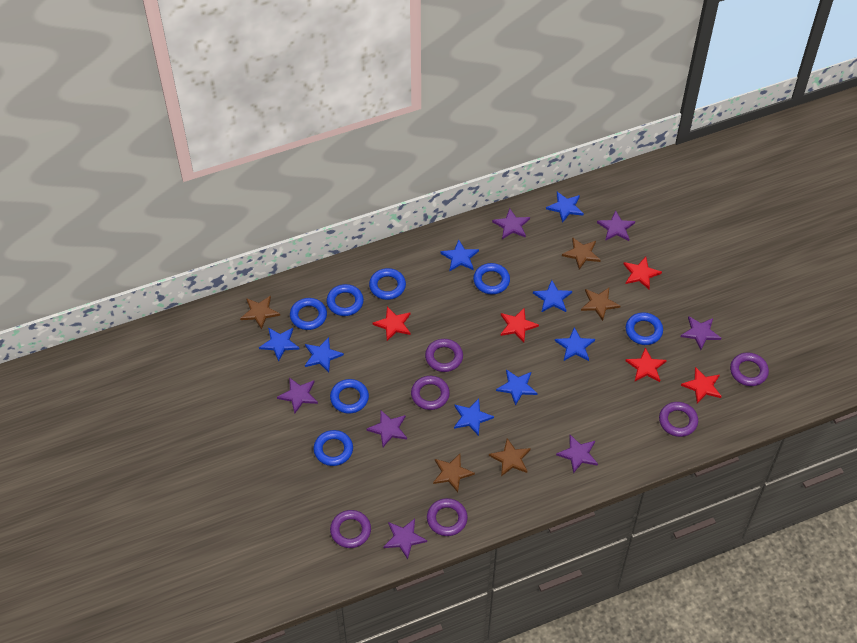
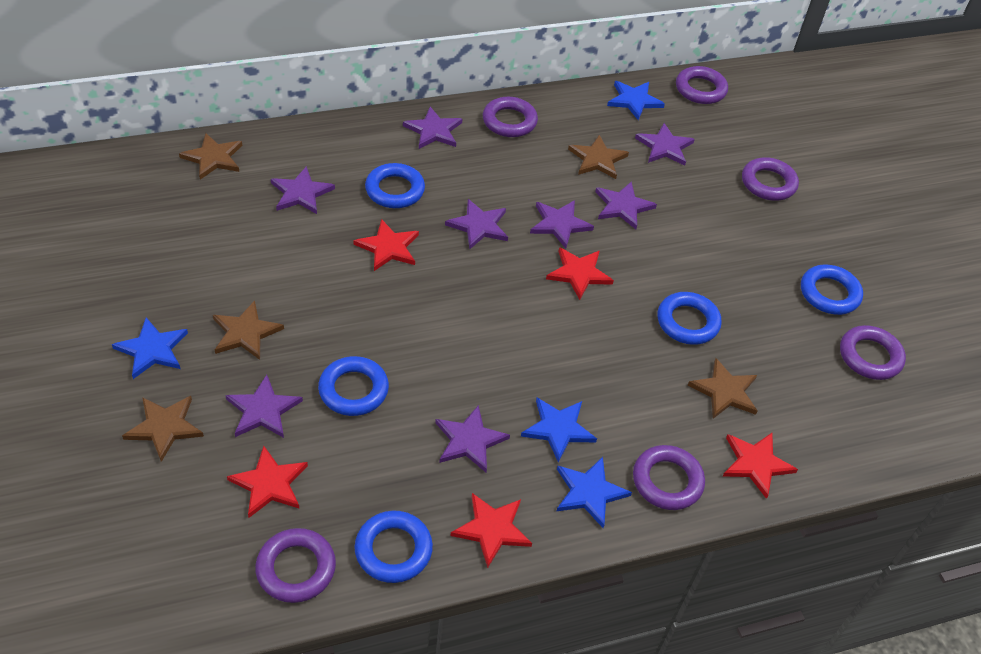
blue ring: [290,298,327,330] [314,430,353,466] [327,284,364,316] [330,379,369,414] [369,268,406,300] [473,263,510,294] [626,312,663,345] = 7 -> [318,356,389,416] [354,511,433,583] [365,163,425,208] [657,292,722,345] [801,264,863,315] = 5
blue star: [259,328,300,362] [305,337,344,373] [440,239,479,272] [454,399,494,436] [496,369,537,406] [533,280,572,312] [546,192,584,223] [555,327,595,361] = 8 -> [112,317,188,379] [521,398,597,463] [557,457,632,528] [607,81,665,120] = 4
purple star: [277,377,318,414] [366,410,407,447] [383,519,427,559] [492,208,530,239] [556,435,598,474] [597,210,635,241] [681,316,721,350] = 7 -> [225,375,303,438] [271,166,335,214] [403,107,462,149] [435,405,510,472] [445,199,508,249] [530,200,594,249] [595,181,657,229] [635,123,695,166] = 8

